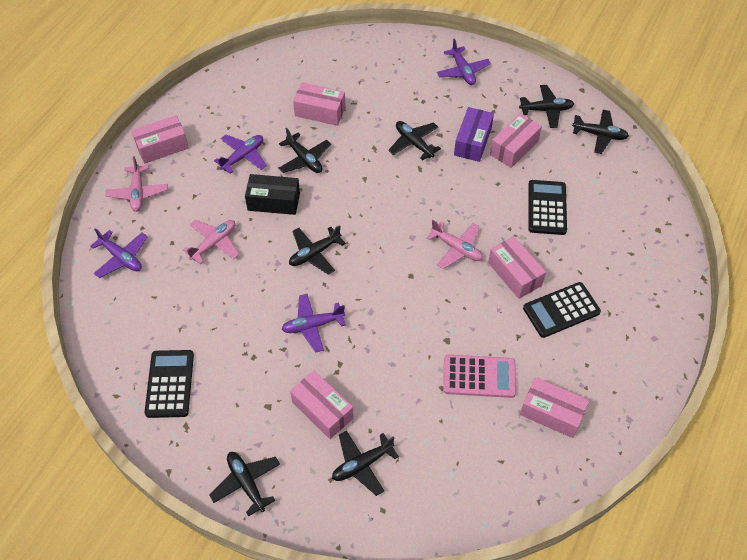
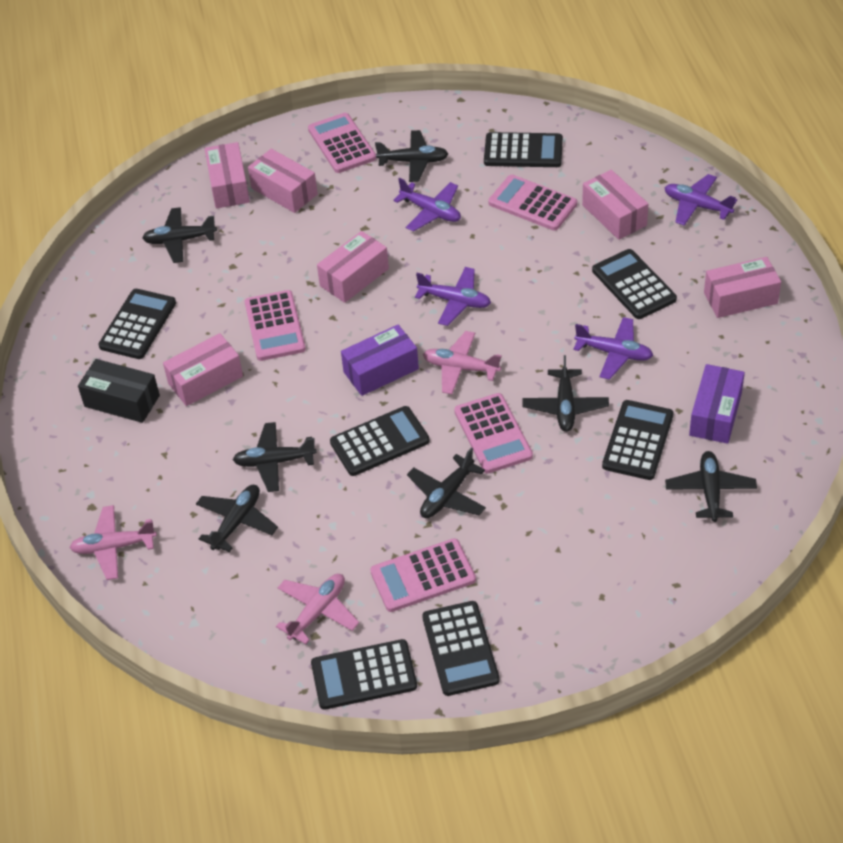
black calculator: [144,350,194,418] [523,282,601,338] [528,180,567,235] = 3 -> [99,289,176,359] [311,639,417,710] [330,406,430,476] [422,601,500,696] [484,132,563,167] [592,249,677,319] [602,400,674,480] = 7
pink calculator: [443,355,516,398] = 1 -> [245,290,306,361] [308,113,376,173] [370,538,476,612] [454,393,533,473] [488,175,577,231] = 5
purple box: [454,107,494,162] = 1 -> [341,325,419,396] [689,364,745,444] = 2

